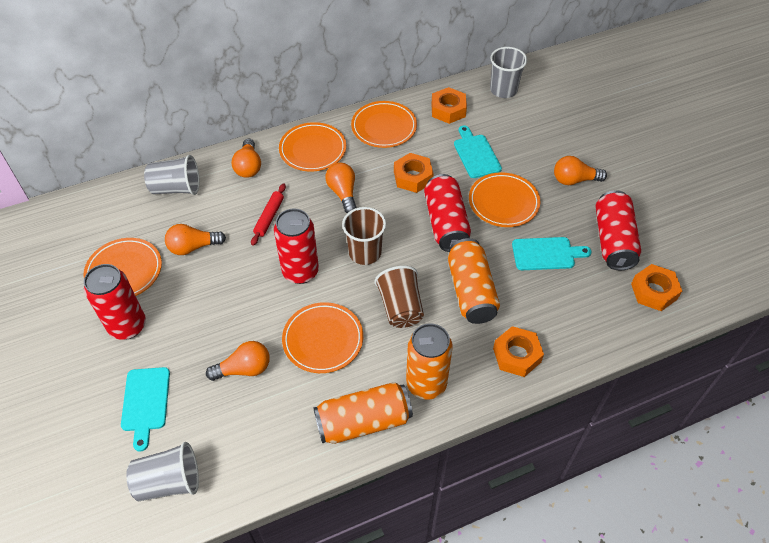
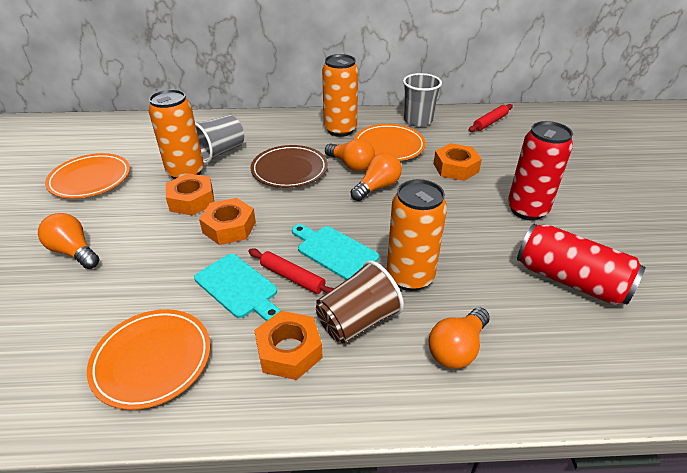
brown cup: [342,207,386,265] [375,266,424,328] = 2 -> [316,260,404,343] = 1
brown plate: none = 0 -> [251,145,328,188] = 1
grey cup: [126,442,199,502] [144,155,200,195] [490,47,527,98] = 3 -> [195,115,244,164] [403,73,442,127] = 2
orange light bulb: [165,224,226,255] [206,341,270,381] [232,139,261,178] [325,162,357,213] [554,156,607,185] = 5 -> [38,213,99,269] [325,139,375,172] [351,153,402,201] [428,308,490,369] = 4
orange plate: [84,238,162,296] [279,122,346,172] [282,302,363,373] [351,101,417,148] [469,172,540,227] = 5 -> [45,153,130,199] [87,309,210,410] [354,124,426,161] = 3
red can: [84,264,146,340] [274,208,319,284] [424,174,471,252] [596,190,641,270] = 4 -> [508,121,573,220] [517,223,645,305] = 2
red rolling pin: [251,183,286,246] = 1 -> [249,249,334,294] [468,104,513,132] = 2
turquoise cutting board: [121,367,170,452] [454,125,502,178] [512,237,591,270] = 3 -> [194,254,281,321] [292,224,379,280] = 2

